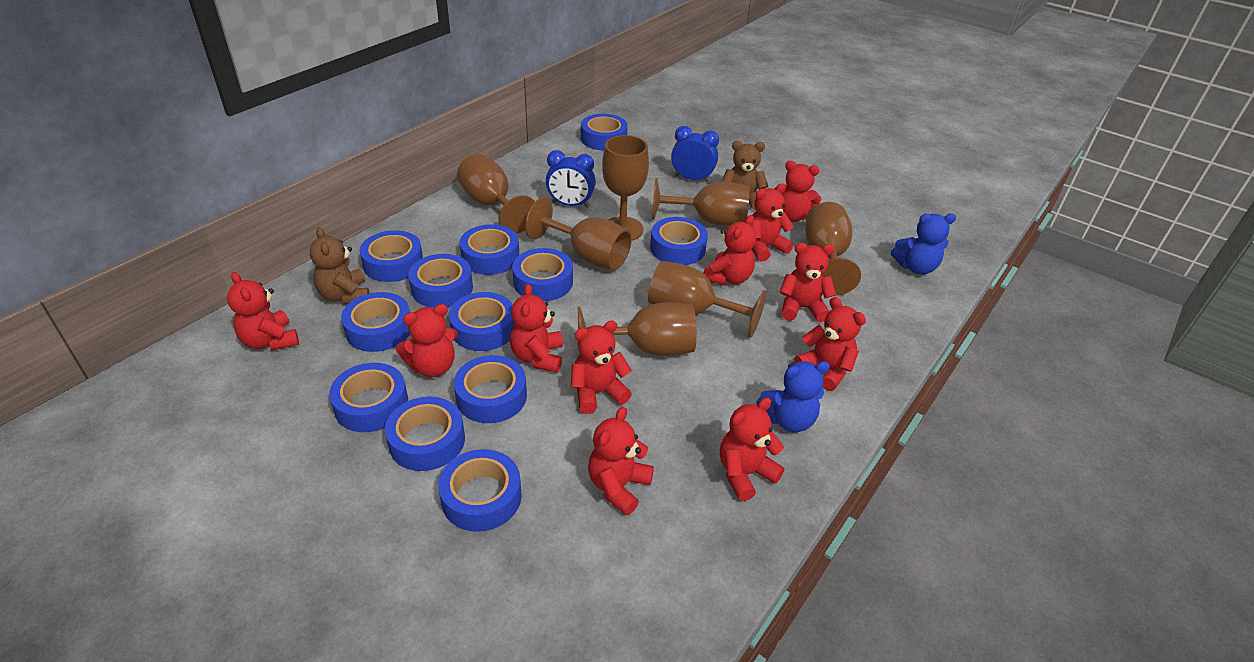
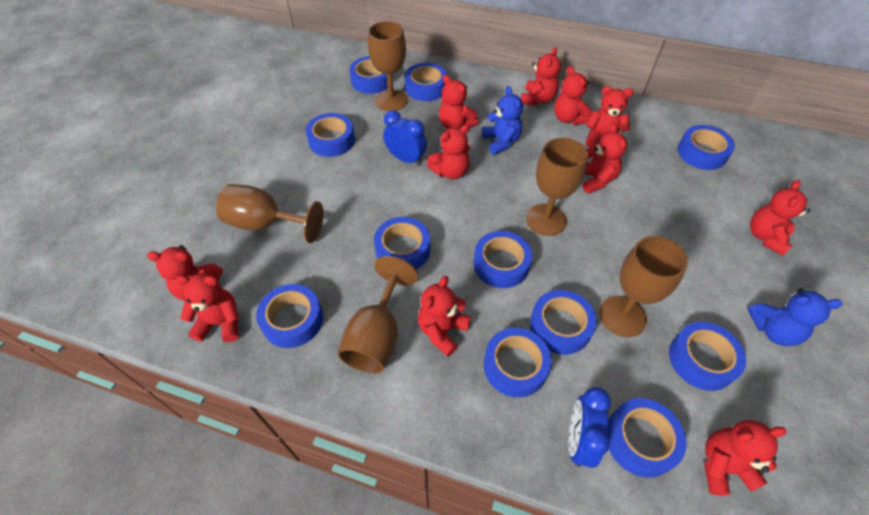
blue tape: [329,363,408,432] [341,292,410,352] [360,230,423,282] [385,397,465,471] [408,254,473,308] [438,449,522,532] [449,292,515,351] [454,355,527,423] [460,224,519,275] [512,248,573,301] [581,114,628,151] [650,217,708,265] = 12 -> [256,284,323,348] [305,113,355,157] [349,56,393,94] [374,217,430,269] [405,63,447,101] [473,231,532,288] [484,328,552,397] [530,290,597,355] [608,398,687,478] [669,322,746,391] [678,125,735,170] = 11
brown goblet: [457,154,535,234] [525,198,632,270] [578,302,697,356] [602,135,649,241] [648,261,767,338] [652,178,749,226] [805,202,861,295] = 7 -> [216,184,324,243] [338,256,418,373] [368,21,408,111] [526,138,588,236] [599,236,688,337] = 5
brown teddy bear: [310,227,369,305] [722,141,768,210] = 2 -> none = 0

